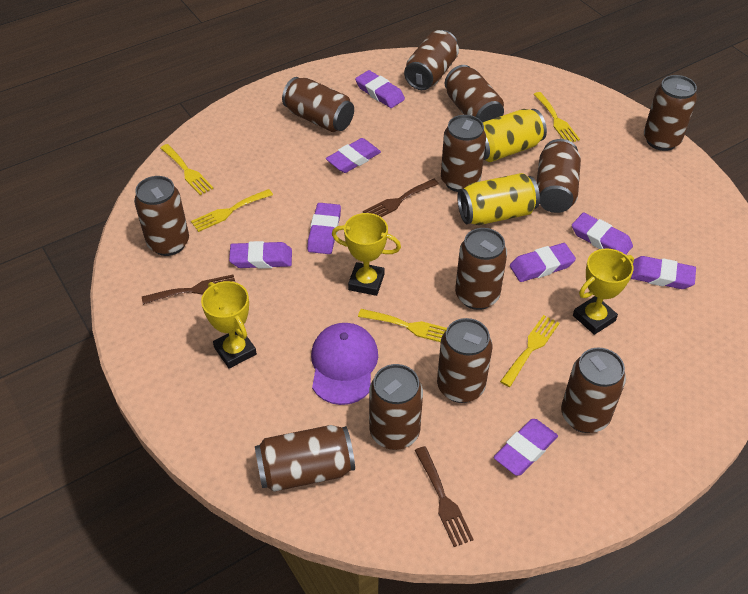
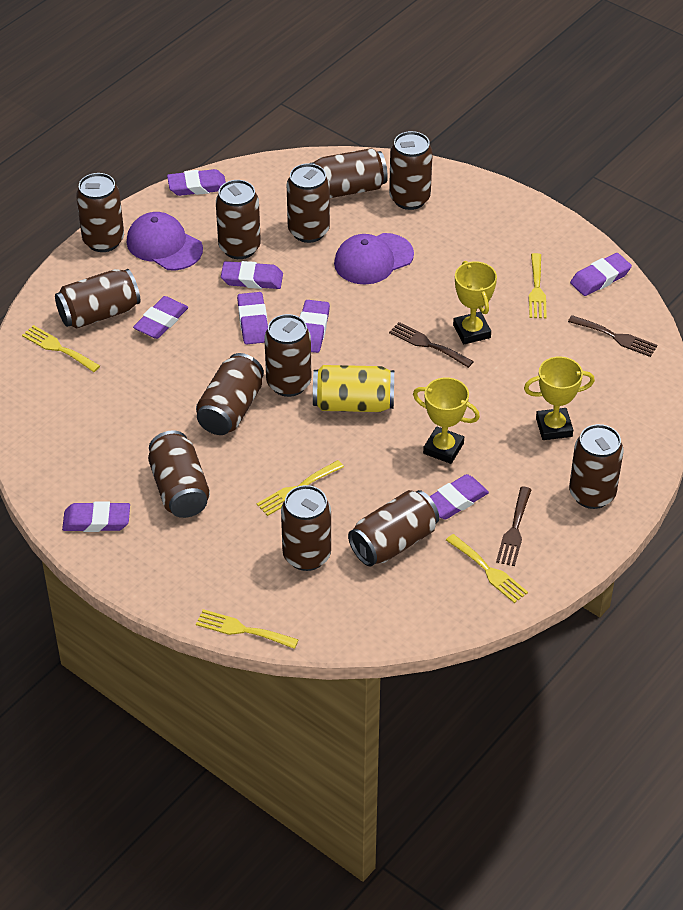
purple cap: [311,323,378,405] = 1 -> [127,212,203,270] [334,233,414,284] = 2
yellow can: [457,173,540,225] [482,109,547,162] = 2 -> [313,365,394,412] = 1

